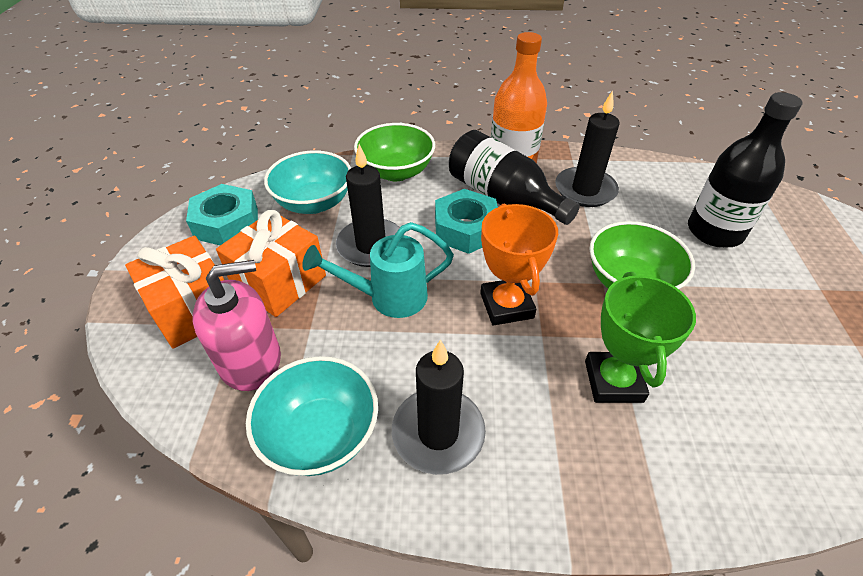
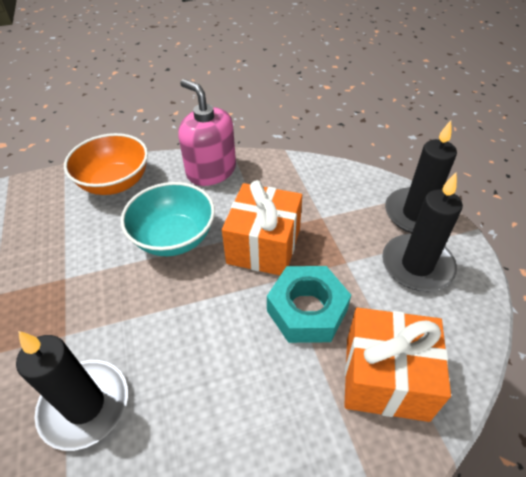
black bottle: [449,130,580,225] [688,92,802,248] = 2 -> none = 0
green bowl: [354,123,435,181] [589,221,695,289] = 2 -> none = 0
green trophy: [585,272,696,403] = 1 -> none = 0
orange bottle: [491,32,547,163] = 1 -> none = 0
orange bowl: none = 0 -> [64,133,148,195] = 1
orange trophy: [480,203,558,326] = 1 -> none = 0
turquoise bowl: [246,356,378,476] [264,150,351,214] = 2 -> [121,182,215,256] = 1
turquoise nut: [186,184,258,245] [435,189,498,254] = 2 -> [267,266,351,343] = 1
turquoise watering can: [302,222,454,318] = 1 -> none = 0

